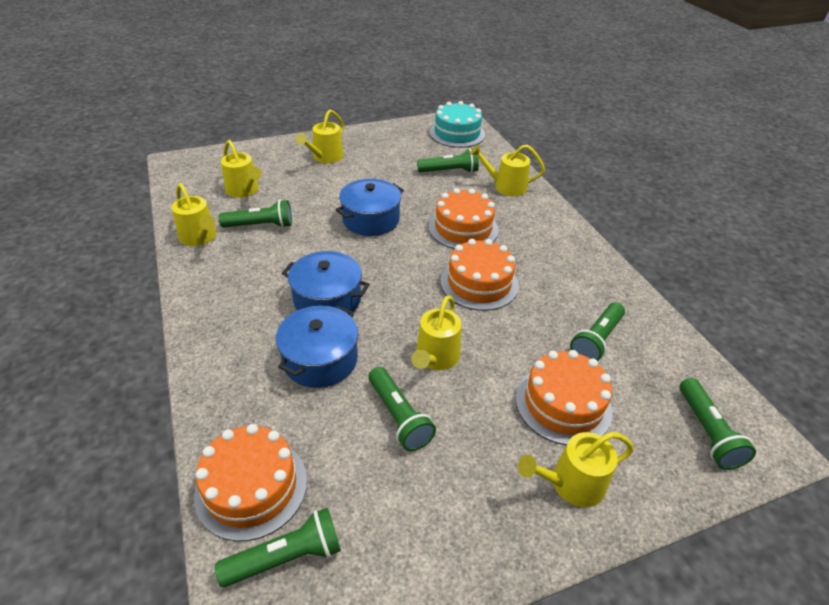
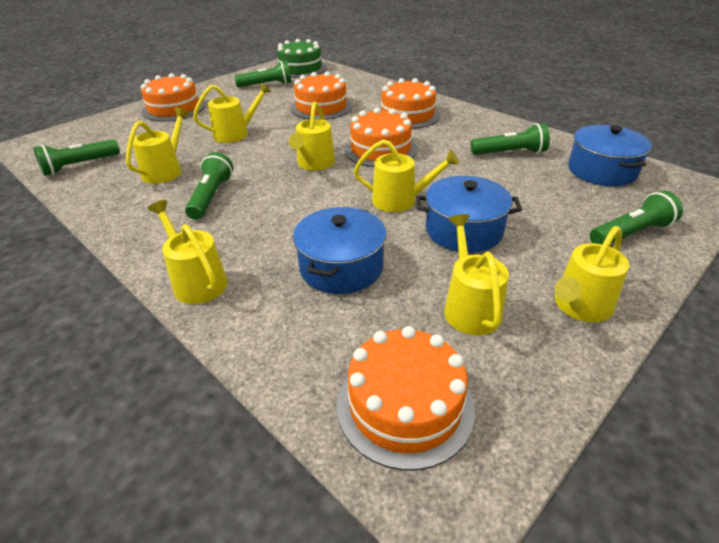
green cake: none = 0 -> [277,39,327,78] = 1
green flashlight: [215,508,341,587] [219,200,292,228] [369,367,436,451] [417,148,479,173] [570,302,625,361] [680,378,756,470] = 6 -> [33,139,120,176] [185,152,233,220] [234,61,292,87] [471,123,550,155] [590,191,683,244] = 5
orange cake: [194,424,307,542] [429,188,498,249] [440,239,519,311] [515,350,612,445] = 4 -> [141,73,205,121] [290,72,352,120] [337,326,475,471] [344,108,417,167] [379,78,440,129] = 5
turquoise cake: [429,101,485,148] = 1 -> none = 0
yellow watering can: [172,183,216,246] [221,140,262,198] [296,110,344,163] [411,295,461,370] [470,145,545,196] [518,432,634,507] = 6 -> [126,107,189,184] [148,200,228,304] [193,82,272,143] [289,102,335,171] [354,140,459,212] [444,214,509,335] [554,226,629,322] = 7

